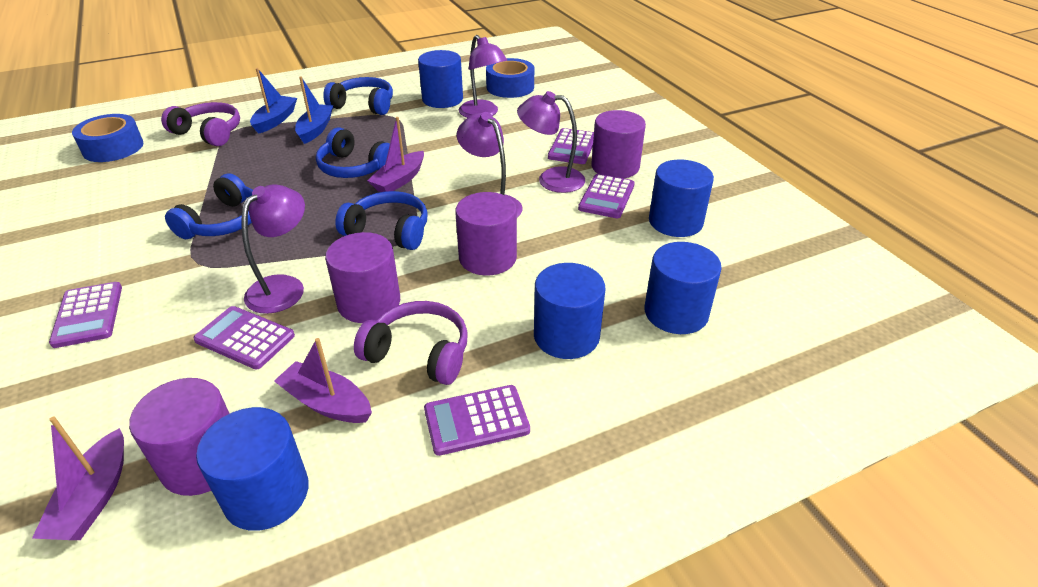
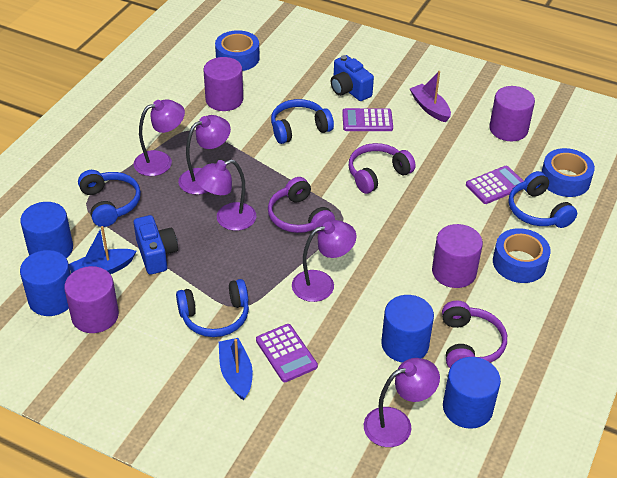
blue camera: none = 0 -> [134,215,178,275] [331,55,374,101] = 2
blue cylinder: [196,407,309,531] [418,50,463,108] [534,263,605,359] [645,242,722,334] [649,160,714,237] = 5 -> [20,202,73,258] [20,250,71,316] [381,295,434,363] [443,357,501,429] = 4
blue tape: [72,114,143,162] [486,58,534,98] = 2 -> [215,30,260,71] [493,228,551,283] [542,148,595,197] = 3
purple boat: [32,416,124,540] [274,338,372,423] [367,117,424,192] = 3 -> [409,71,451,122] = 1
purple calculator: [49,282,122,348] [193,306,295,369] [424,385,530,456] [548,128,594,164] [578,174,635,218] = 5 -> [256,324,318,382] [342,108,393,131] [466,166,524,204] = 3
purple headphones: [161,102,240,146] [354,301,468,385] = 2 -> [268,177,335,233] [349,143,416,194] [442,301,507,368] = 3
purple lamp: [242,184,305,314] [457,112,523,218] [459,35,507,118] [517,91,585,193] = 4 -> [134,99,185,176] [178,115,231,195] [195,160,256,231] [292,220,356,302] [364,358,440,447] = 5

